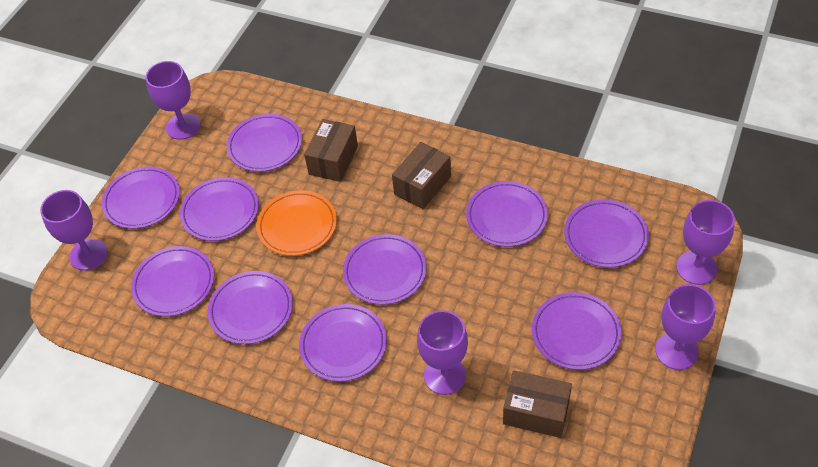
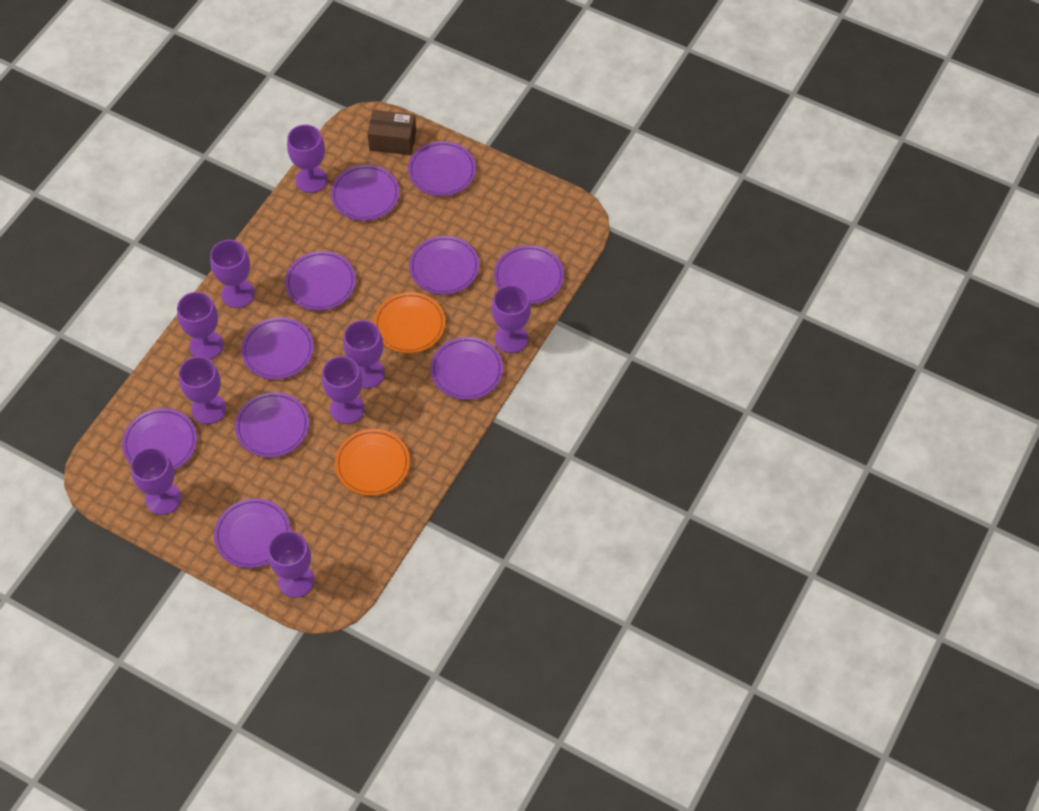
brown box: [304,119,358,182] [392,142,451,209] [503,370,572,438] = 3 -> [367,110,416,155] = 1
orange plate: [257,190,337,256] = 1 -> [335,429,410,496] [374,292,445,353] = 2
purple goblet: [40,190,108,270] [146,61,200,140] [417,310,468,395] [655,284,716,370] [676,200,735,285] = 5 -> [131,448,181,515] [177,292,223,359] [179,356,226,424] [210,240,255,308] [268,531,314,598] [287,124,327,193] [322,356,364,424] [343,320,385,388] [492,285,531,353] = 9

